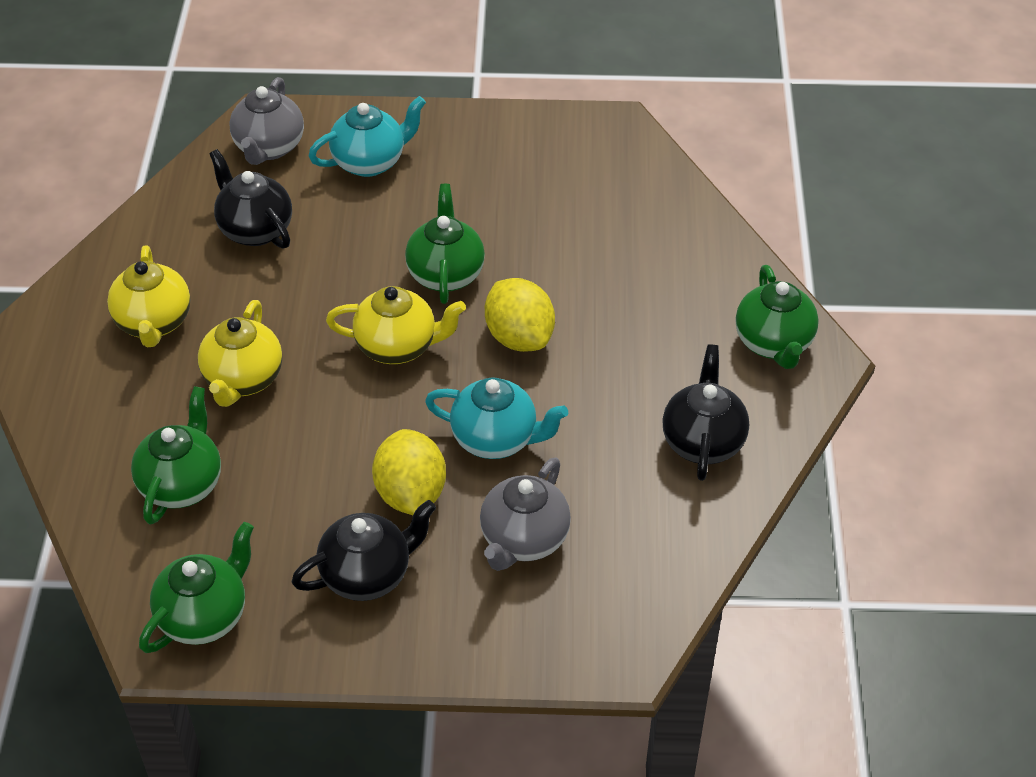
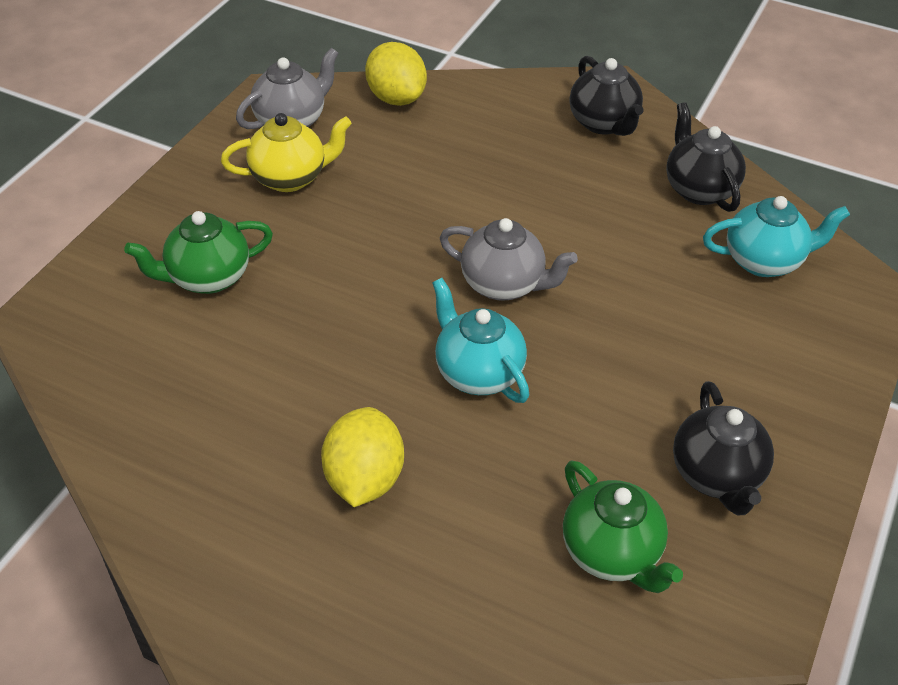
green teapot: [131,386,221,525] [139,522,254,653] [405,184,485,304] [736,265,819,369] = 4 -> [124,211,273,294] [563,460,683,593] = 2
yellow teapot: [107,245,190,347] [198,300,282,407] [326,286,466,364] = 3 -> [221,113,352,192] = 1

